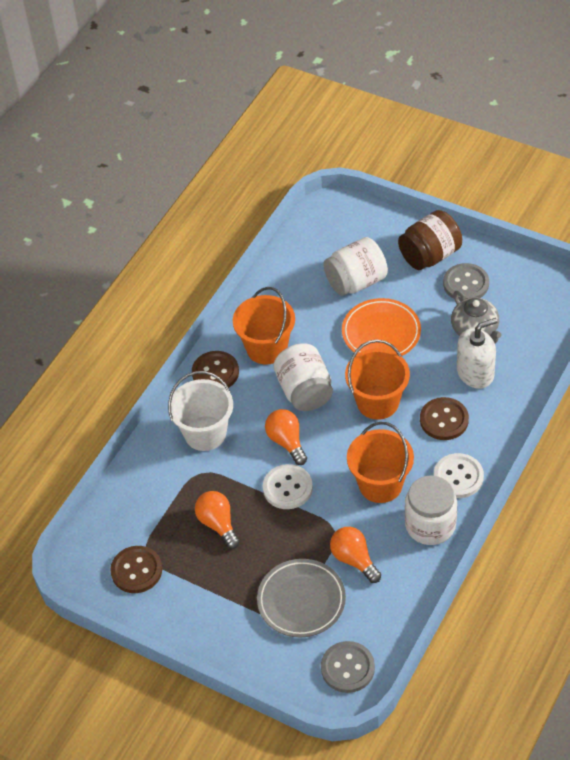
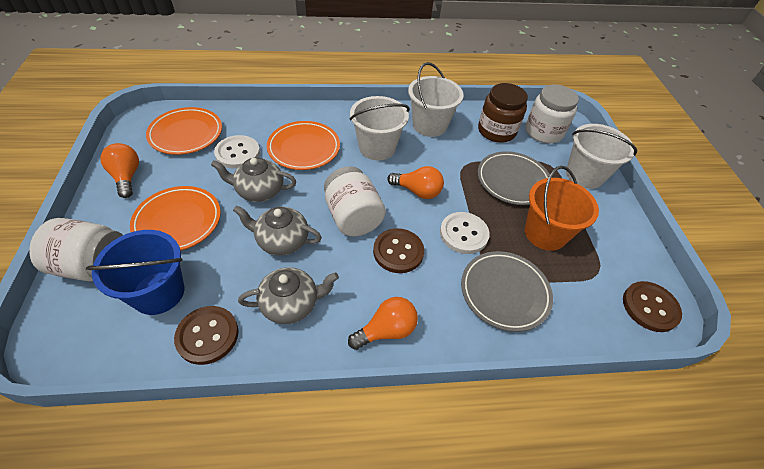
blue bucket: none = 0 -> [86,230,184,315] = 1
grey button: [321,641,375,693] [443,263,489,301] = 2 -> none = 0
grey plate: [257,559,346,638] = 1 -> [461,251,553,332] [478,151,550,205] = 2
grey teapot: [451,290,501,343] = 1 -> [211,157,296,202] [233,205,322,256] [238,267,339,324] = 3
orange bucket: [233,287,295,365] [345,340,410,420] [347,422,414,503] = 3 -> [525,166,599,251] = 1
orange plate: [342,298,421,356] = 1 -> [130,186,221,251] [146,107,222,155] [267,121,340,170] = 3
white bucket: [168,371,233,451] = 1 -> [349,96,410,160] [408,62,464,137] [566,124,637,189] = 3
white soap dispenser: [457,318,498,389] = 1 -> none = 0

